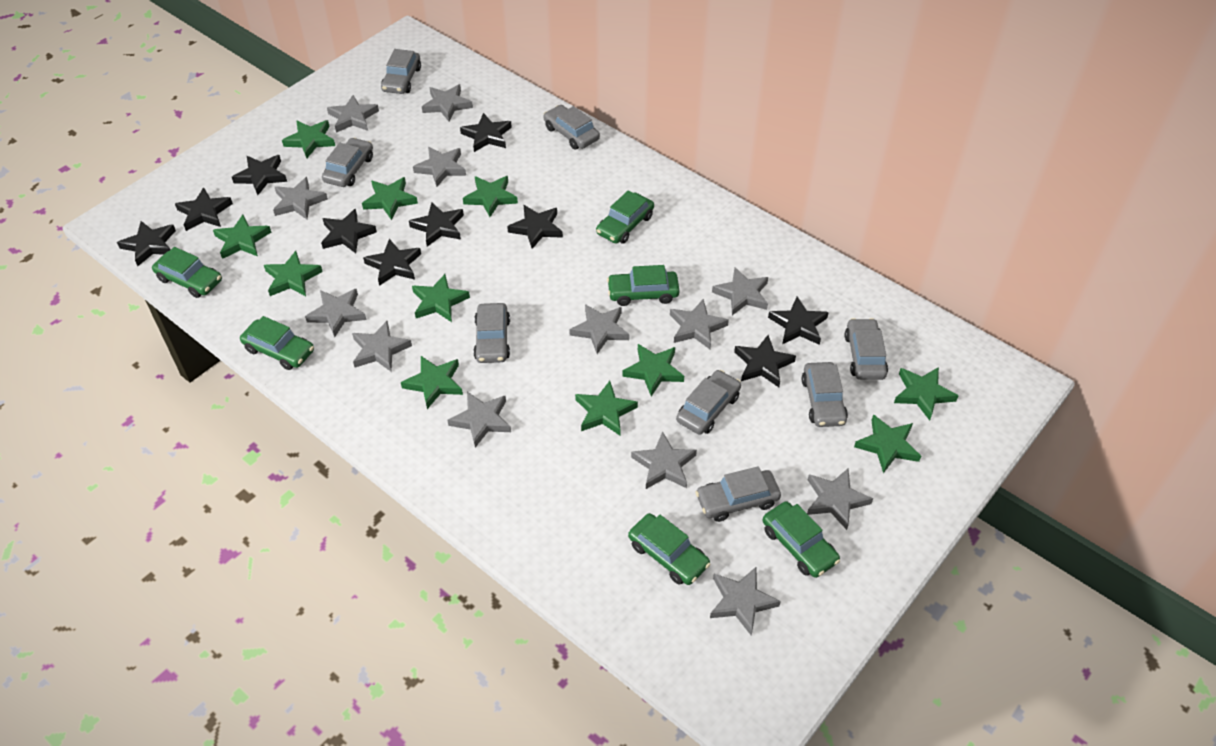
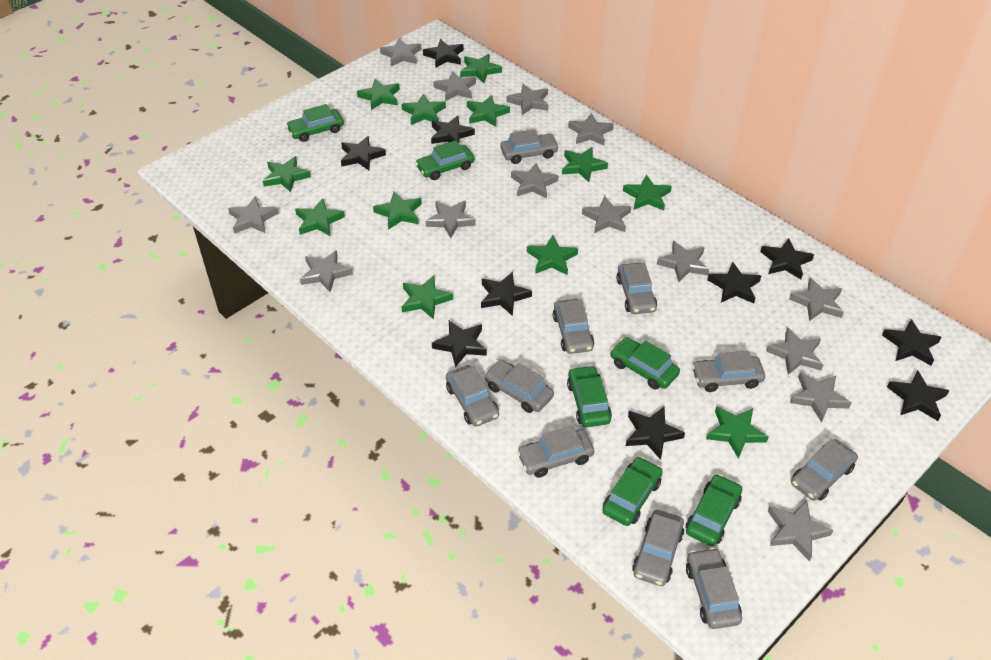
green star: [213,215,271,259] [264,251,323,296] [282,120,335,158] [362,177,418,220] [401,356,463,409] [412,274,470,322] [463,176,518,217] [575,381,638,436] [622,344,684,396] [854,414,921,473] [894,367,958,420] = 11 -> [263,156,311,192] [295,198,345,236] [357,79,400,110] [373,192,422,230] [402,94,446,125] [402,275,453,320] [460,54,502,83] [467,95,510,127] [527,235,578,275] [562,147,608,182] [623,175,672,211] [706,406,769,459] = 12
grey car: [322,138,373,187] [381,49,421,94] [473,303,510,363] [544,105,600,150] [676,370,741,435] [695,466,781,522] [802,362,848,427] [844,318,888,380] = 8 -> [446,365,499,426] [484,360,554,413] [500,129,559,164] [517,426,594,478] [553,299,594,354] [616,263,657,314] [632,510,684,586] [686,548,742,629] [692,351,765,392] [791,439,858,501] = 10
grey star: [273,177,328,220] [305,289,366,337] [327,95,379,133] [352,321,412,371] [413,147,466,187] [422,84,473,121] [447,392,511,448] [569,304,629,354] [631,431,697,489] [670,299,729,349] [710,567,781,636] [712,267,768,315] [807,469,873,530] = 13 -> [228,197,279,234] [300,250,353,292] [380,38,421,66] [426,201,476,238] [433,71,476,101] [506,84,548,115] [511,163,558,199] [568,113,614,145] [582,196,631,233] [657,241,709,282] [766,327,823,375] [768,500,834,562] [789,278,844,321] [790,372,851,423] = 14

